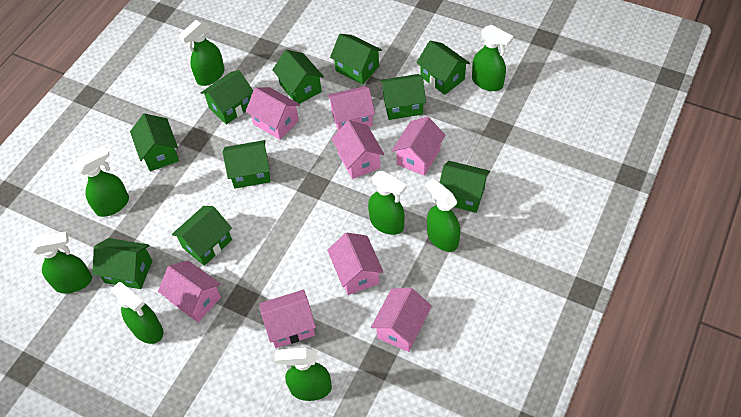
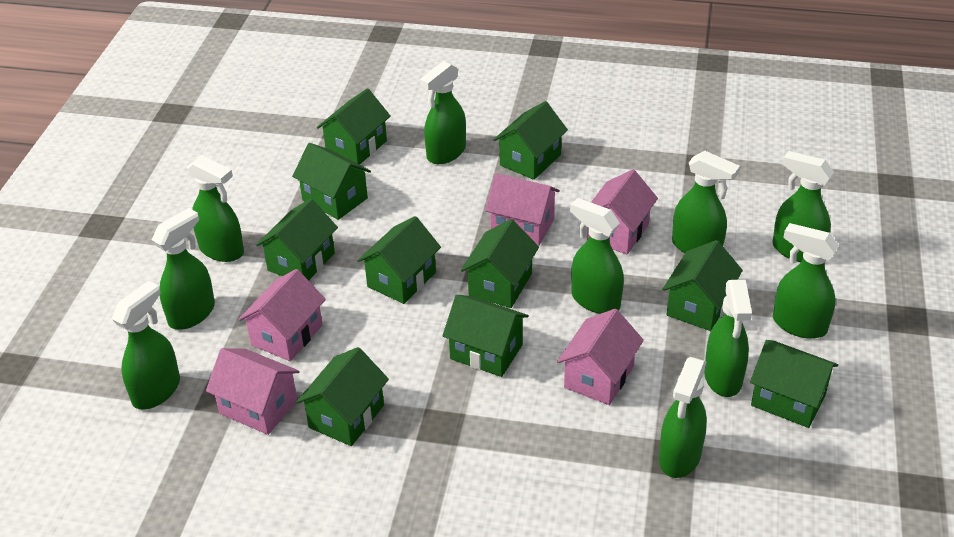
green spray bottle: [30,231,92,294] [75,146,129,217] [112,282,163,344] [178,20,225,86] [275,347,332,401] [368,171,407,235] [426,178,460,252] [472,25,513,91] = 8 -> [112,281,180,409] [152,208,215,330] [187,155,244,262] [420,61,466,164] [570,198,624,314] [659,357,707,478] [672,151,740,253] [704,280,752,397] [772,151,834,262] [773,223,839,339] = 10
pink house: [158,260,221,322] [245,87,300,140] [259,290,316,348] [327,86,375,131] [327,233,384,295] [332,120,384,179] [371,288,432,352] [392,117,446,176] = 8 -> [206,348,299,435] [238,269,326,361] [485,173,560,246] [557,309,644,405] [587,170,658,254] = 5

